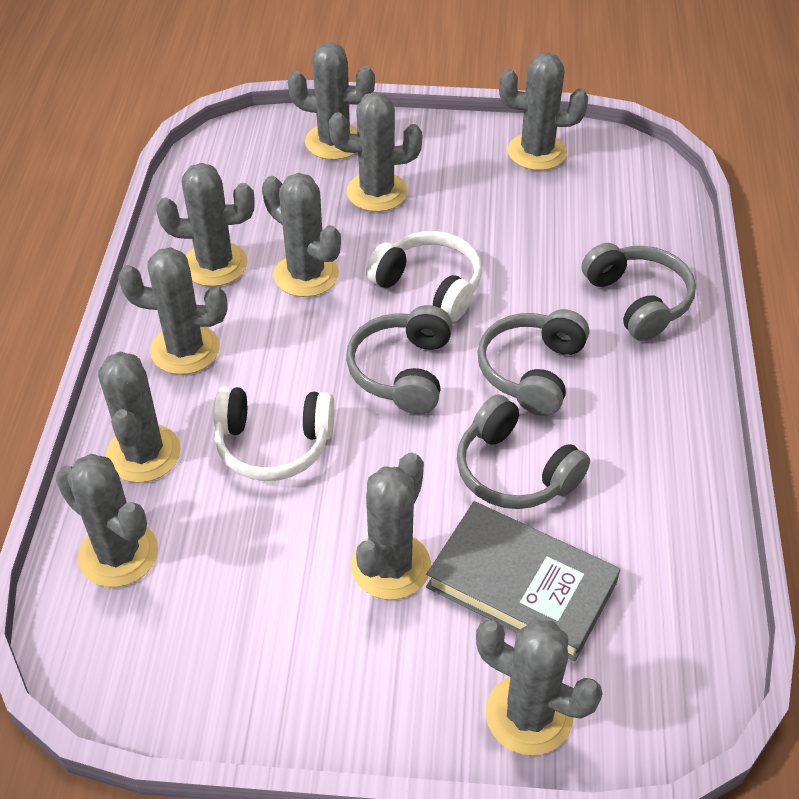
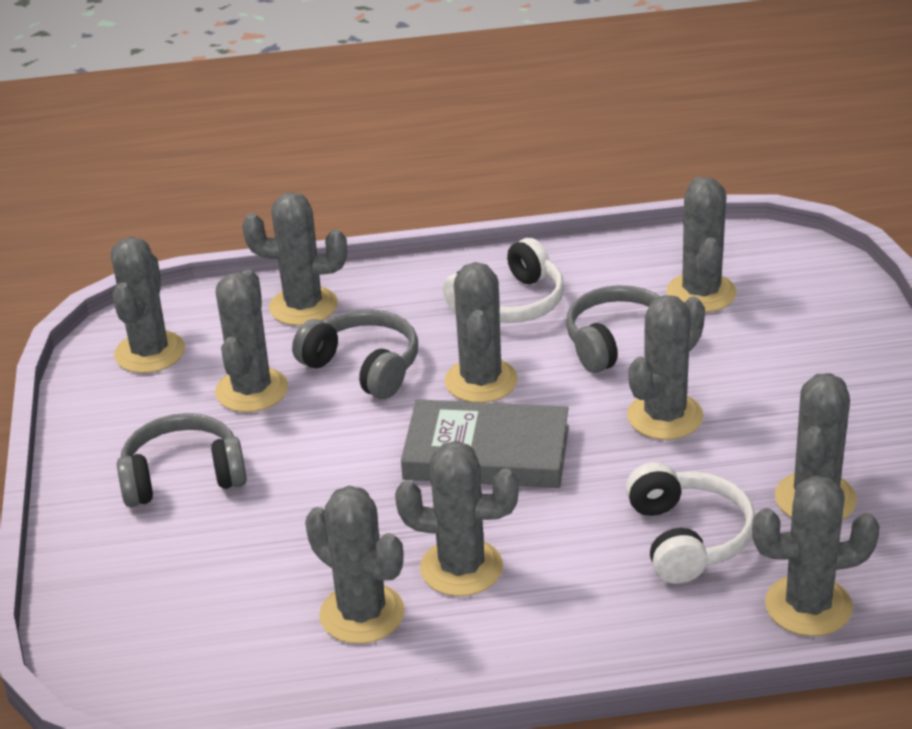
grey headphones: [346,305,453,414] [457,395,590,509] [477,309,589,416] [582,243,696,341] = 4 -> [117,413,247,507] [292,309,418,399] [566,285,677,373] = 3

